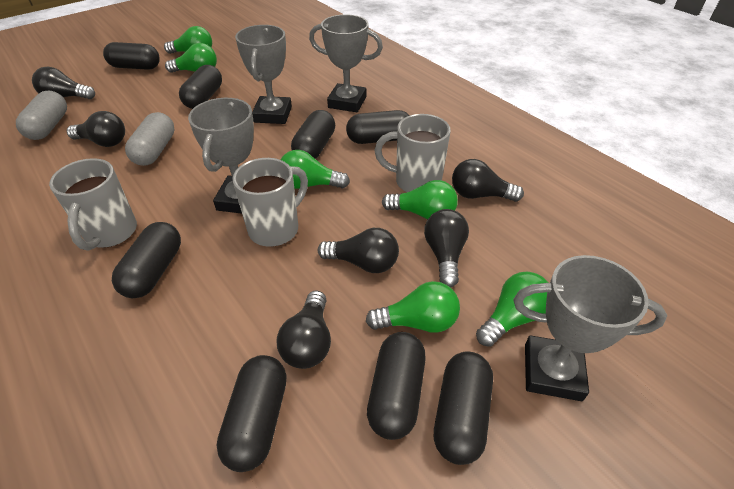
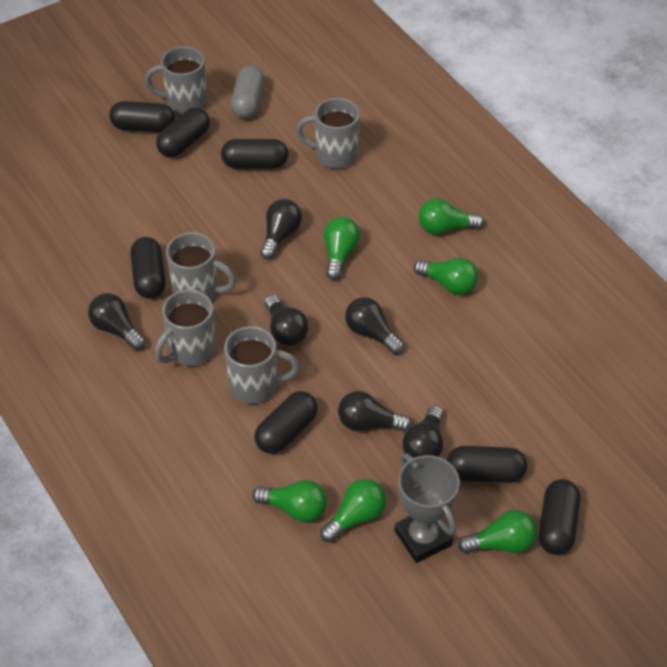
black capsule: [103,42,160,70] [112,222,181,298] [179,65,222,109] [217,355,287,472] [291,110,335,159] [346,110,410,144] [367,332,426,440] [434,351,493,465] = 8 -> [109,101,175,132] [130,237,166,299] [156,107,210,158] [221,139,289,168] [254,391,318,454] [447,446,527,483] [539,479,580,555] = 7
grey capsule: [16,91,67,140] [125,112,175,166] = 2 -> [231,66,265,119] = 1
grey mug: [49,158,137,250] [233,158,308,247] [374,114,451,192] = 3 -> [145,46,207,115] [155,289,216,366] [166,232,236,301] [224,326,300,404] [296,98,360,169] = 5
grey trophy: [188,98,254,214] [235,25,292,124] [309,14,383,112] [514,255,667,401] = 4 -> [395,453,460,563] = 1

